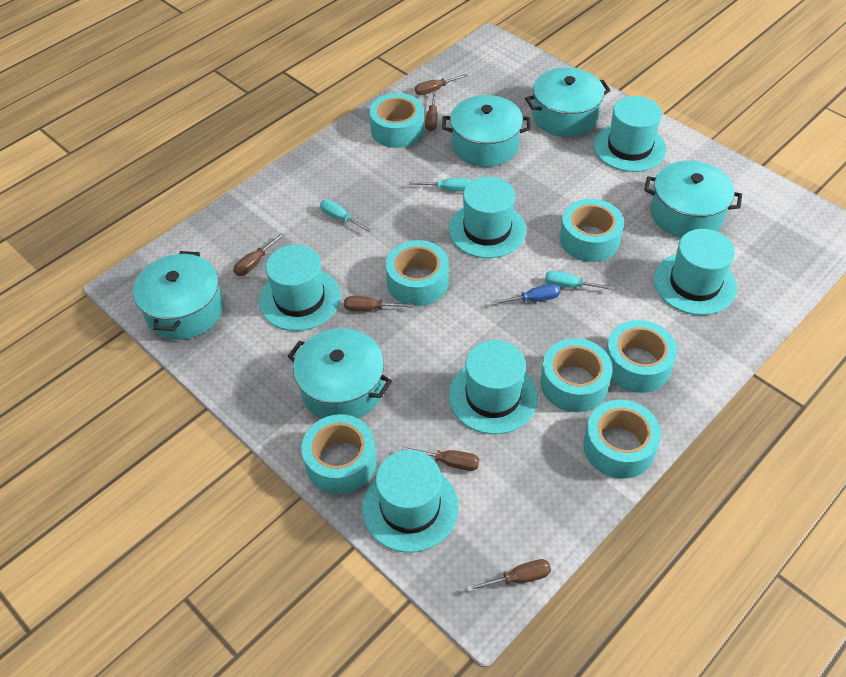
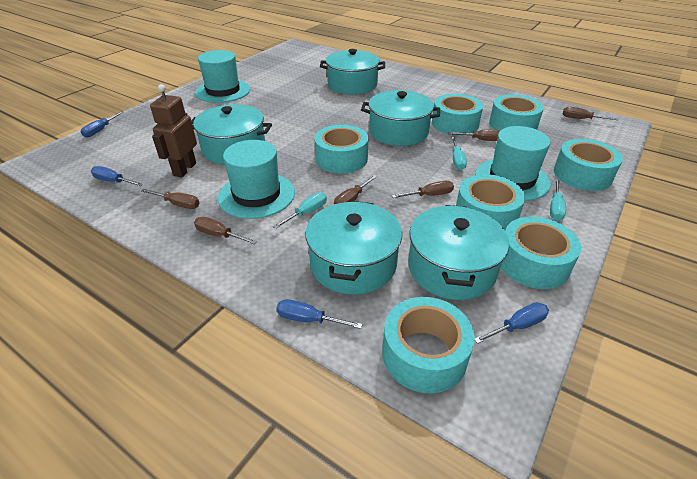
blue screwdriver: [492,284,560,305] = 1 -> [81,111,124,137] [91,166,143,186] [276,299,363,329] [475,302,549,344] = 4
brown robot: none = 0 -> [150,84,197,177] = 1
turquoise hat: [259,244,341,331] [362,450,459,553] [449,177,526,258] [449,340,538,434] [594,96,667,172] [654,229,737,315] = 6 -> [195,50,250,103] [218,140,295,219] [475,126,551,201] = 3

